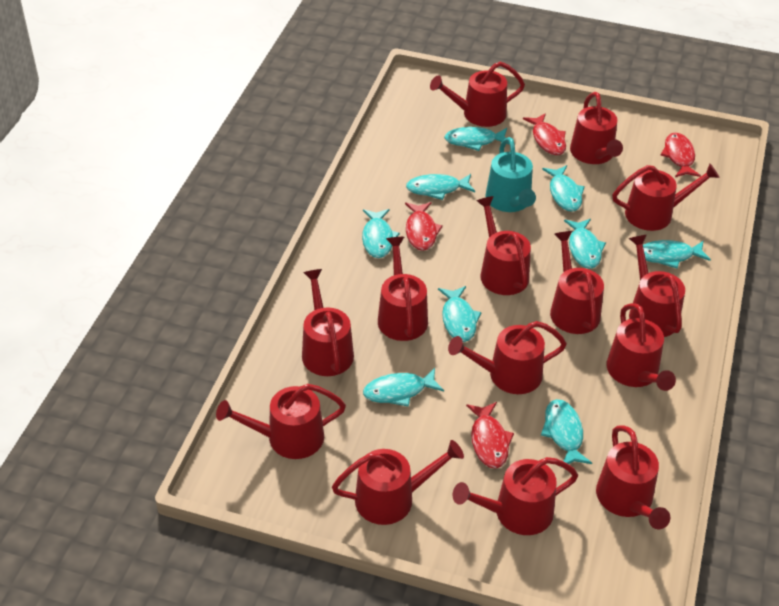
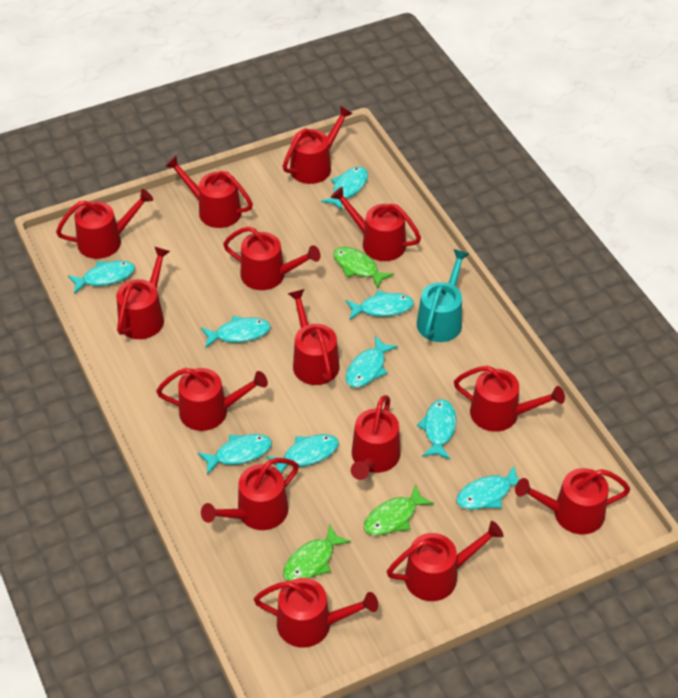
green fish: none = 0 -> [283,524,351,581] [333,247,394,289] [364,484,434,536] = 3
red fish: [405,202,443,251] [466,402,514,469] [523,113,566,155] [661,132,701,177] = 4 -> none = 0

